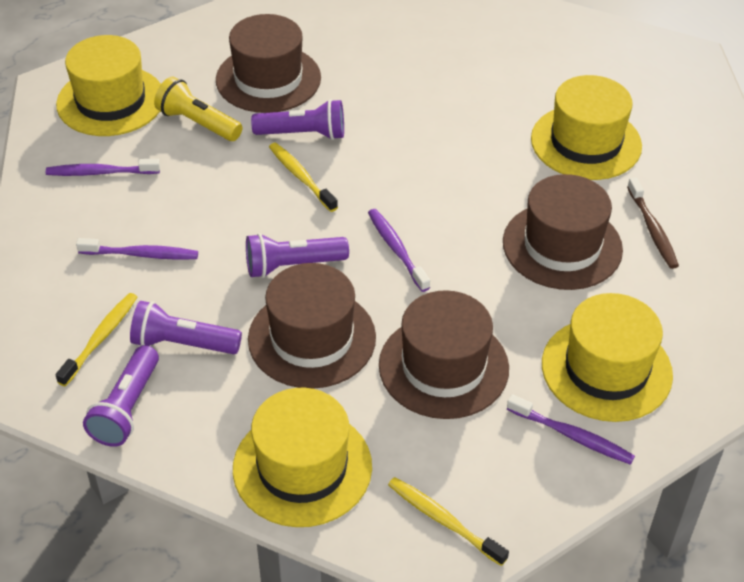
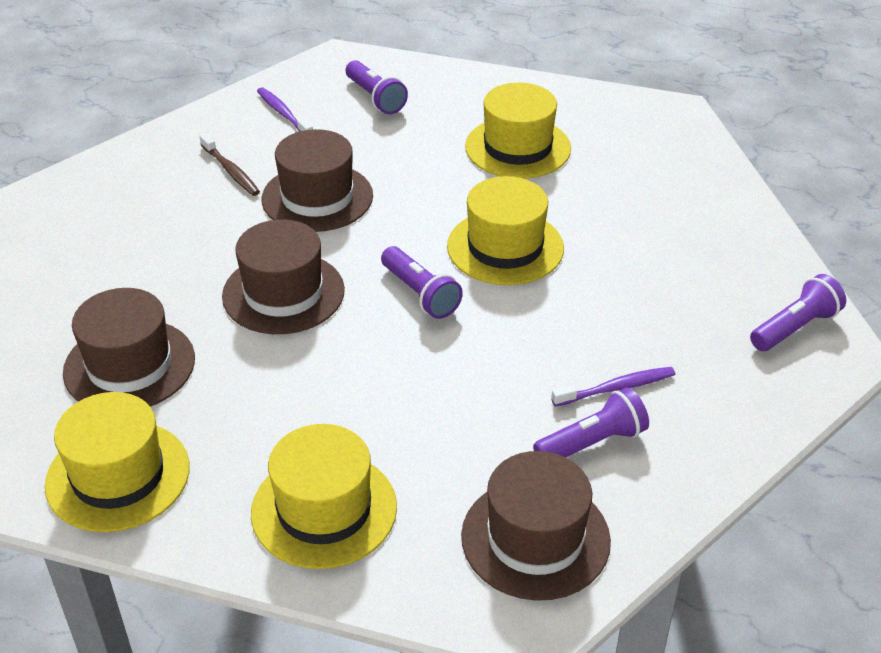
purple toothbrush: [46,159,160,176] [76,238,198,260] [368,209,430,292] [507,394,635,465] = 4 -> [257,87,313,132] [551,367,675,407] = 2
yellow flashlight: [154,77,242,141] = 1 -> none = 0
yellow toothbrush: [55,293,137,387] [269,143,338,212] [388,477,509,566] = 3 -> none = 0

